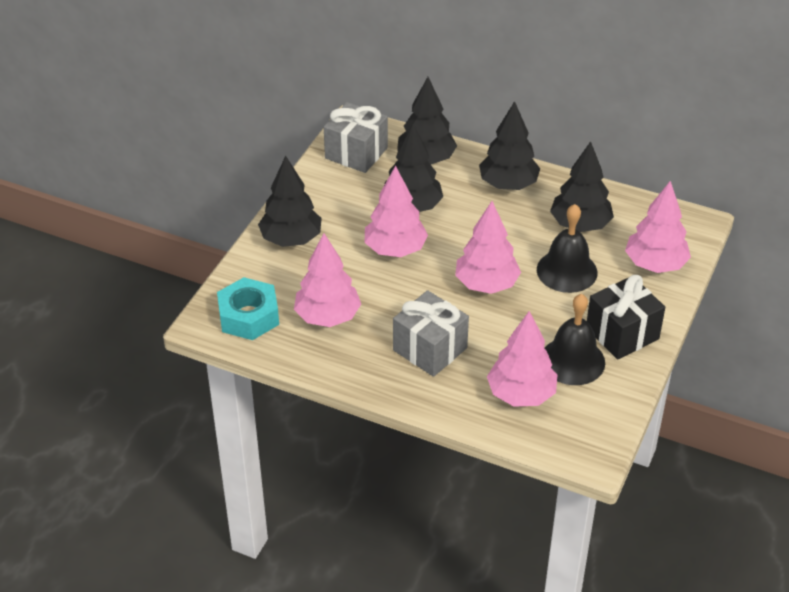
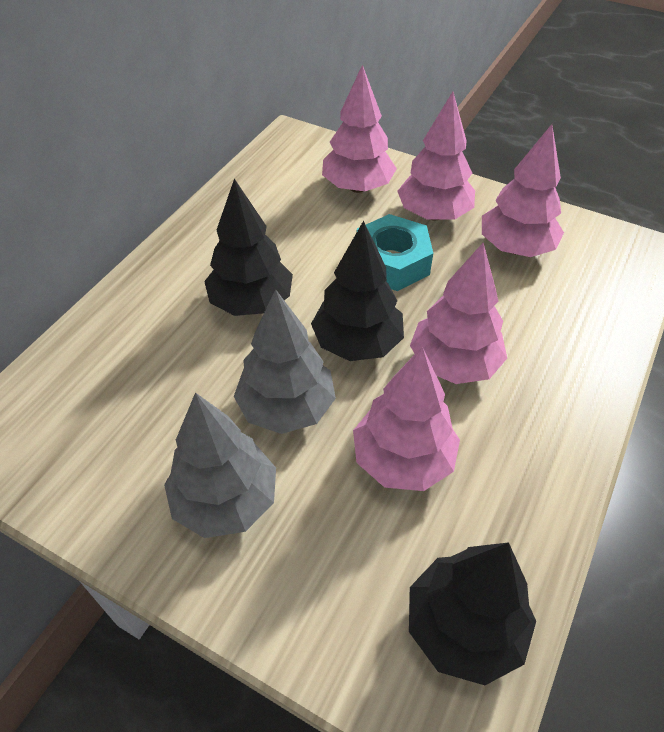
black bell: [537,204,597,293] [544,294,605,385] = 2 -> none = 0
black gift: [587,275,665,360] = 1 -> none = 0
black tree: [258,156,322,247] [384,124,443,212] [397,77,457,165] [479,101,540,190] [550,141,614,232] = 5 -> [204,178,293,316] [311,221,404,361] [409,542,536,685] = 3
grey gift: [324,102,388,173] [393,290,469,377] = 2 -> none = 0
grey tree: none = 0 -> [164,392,276,538] [234,289,336,434] = 2

